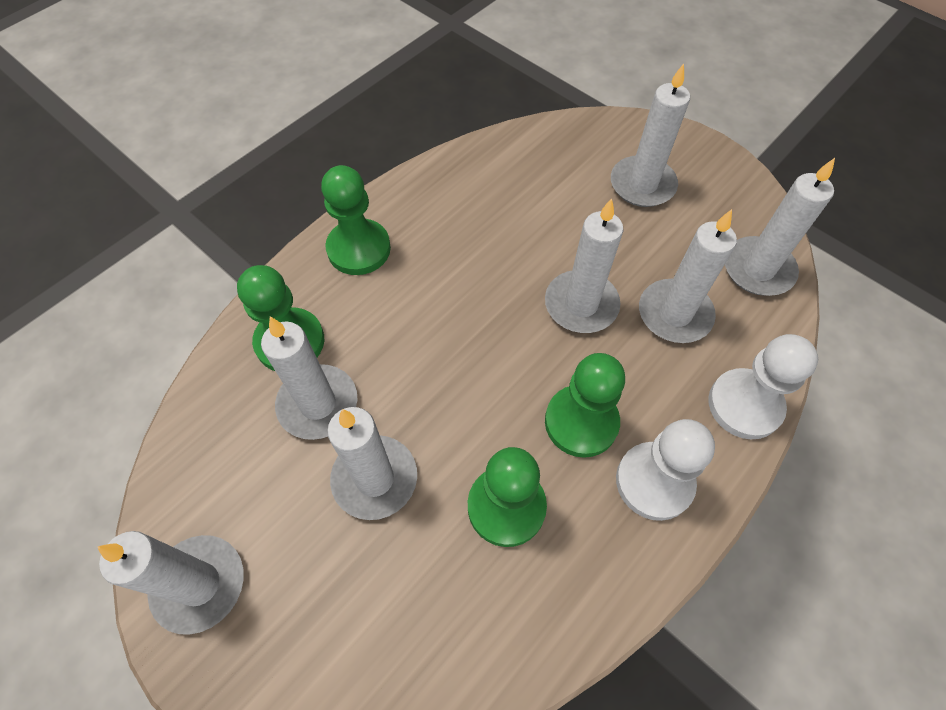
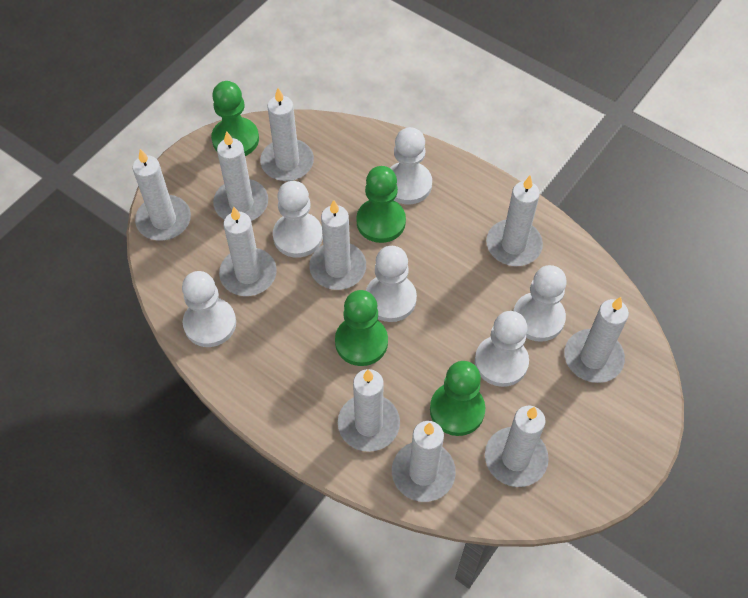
white candle: [97,531,244,635] [261,317,358,440] [327,407,417,520] [545,198,623,333] [611,63,690,207] [639,209,737,343] [725,158,835,296] = 7 -> [133,149,191,240] [213,131,268,221] [219,207,277,296] [260,88,314,181] [309,200,366,290] [338,369,400,452] [392,421,456,502] [485,406,549,487] [486,176,543,266] [564,297,629,383] = 10
white pawn: [616,419,715,521] [708,334,818,439] = 2 -> [182,271,236,347] [273,181,323,258] [366,246,417,322] [390,127,432,205] [475,311,529,387] [513,265,567,342] = 6

